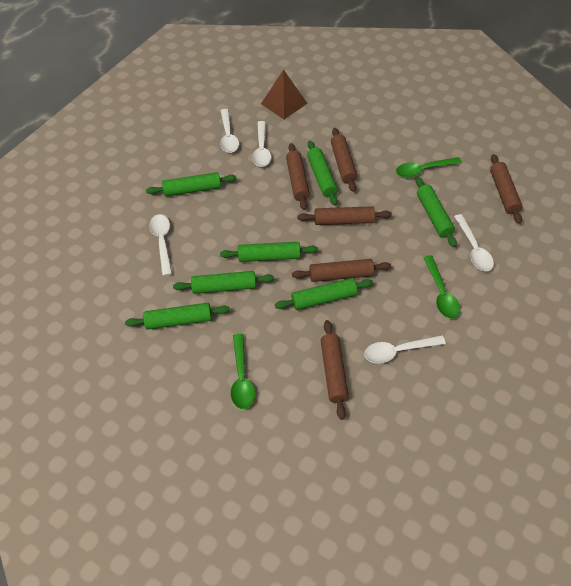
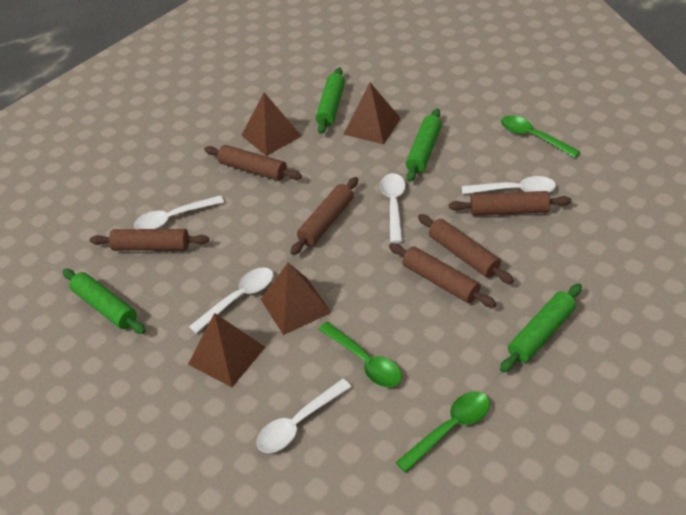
brown pyramid: [261,69,308,119] = 1 -> [188,313,265,387] [241,92,301,156] [261,262,332,335] [343,83,401,144] = 4
green rolling pin: [125,303,230,330] [146,172,237,197] [173,271,274,294] [220,242,318,262] [275,278,373,310] [307,141,338,206] [415,177,457,247] = 7 -> [63,269,146,334] [316,67,345,134] [406,108,442,182] [500,284,582,373] = 4

